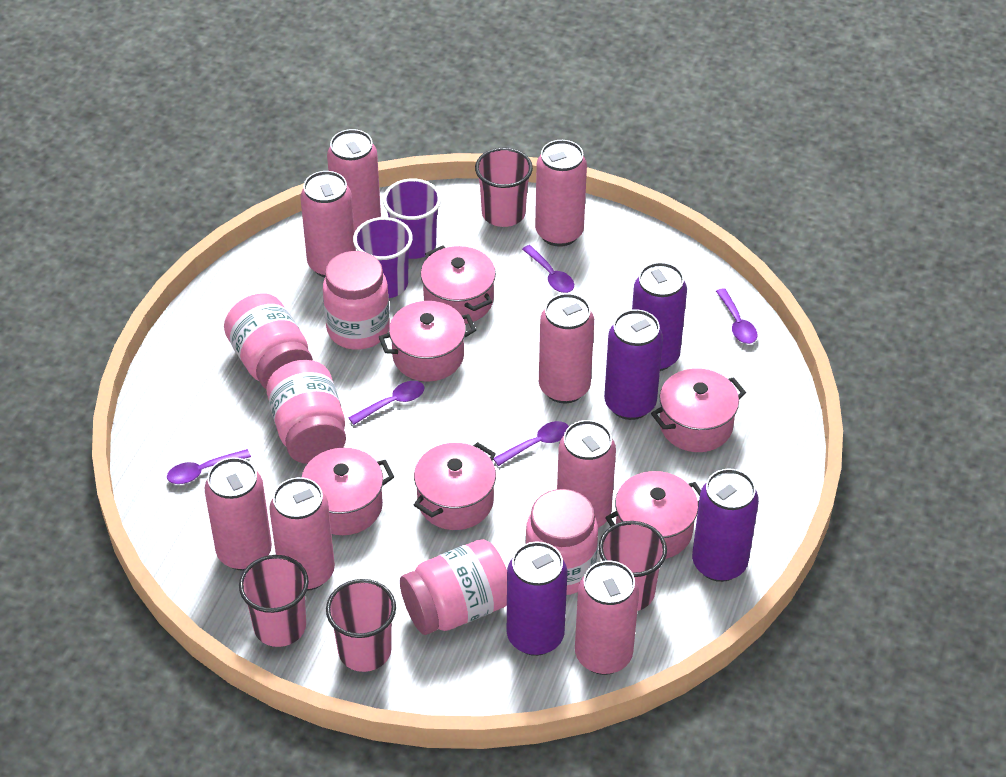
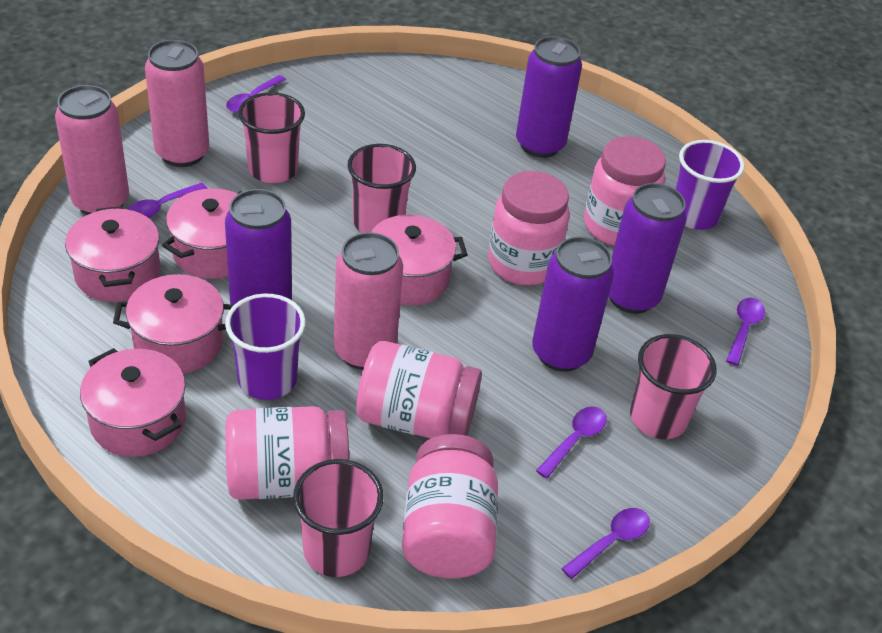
pink can: [205,457,272,571] [269,477,335,591] [300,171,356,278] [327,129,381,231] [535,140,587,247] [539,293,594,403] [557,420,616,528] [575,560,639,675] = 8 -> [55,85,129,215] [145,40,209,167] [334,232,403,370] = 3
pink pot: [302,448,394,535] [379,301,476,381] [414,442,496,530] [421,245,496,324] [605,471,701,559] [651,368,746,452] = 6 -> [65,206,160,302] [80,348,186,457] [113,274,233,374] [162,188,242,279] [371,215,468,306] = 5

